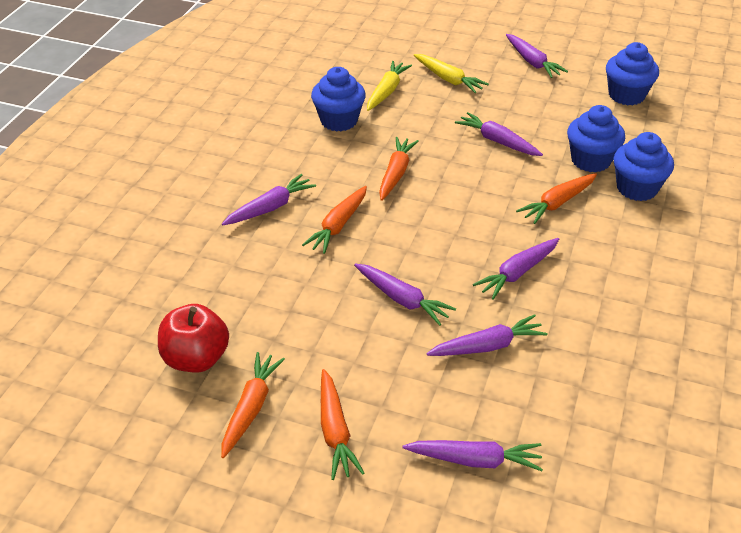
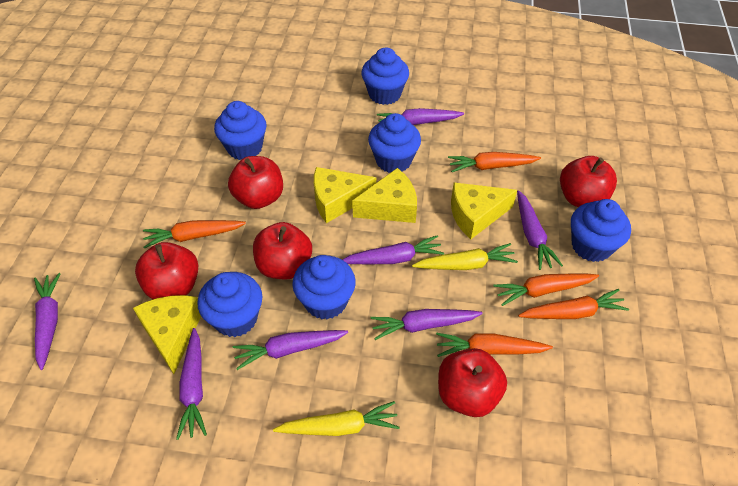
blue cupcake: [311,67,366,132] [567,105,625,173] [606,42,659,105] [613,132,674,201] = 4 -> [197,272,262,337] [214,101,267,160] [292,255,356,320] [361,48,409,105] [368,113,421,173] [571,199,631,262] = 6
red apple: [158,304,229,373] = 1 -> [135,242,198,299] [228,156,283,209] [253,222,312,279] [438,348,507,417] [560,156,617,207] = 5
yellow cheese: none = 0 -> [133,295,201,374] [314,167,376,223] [352,168,417,223] [451,182,517,239] = 4

